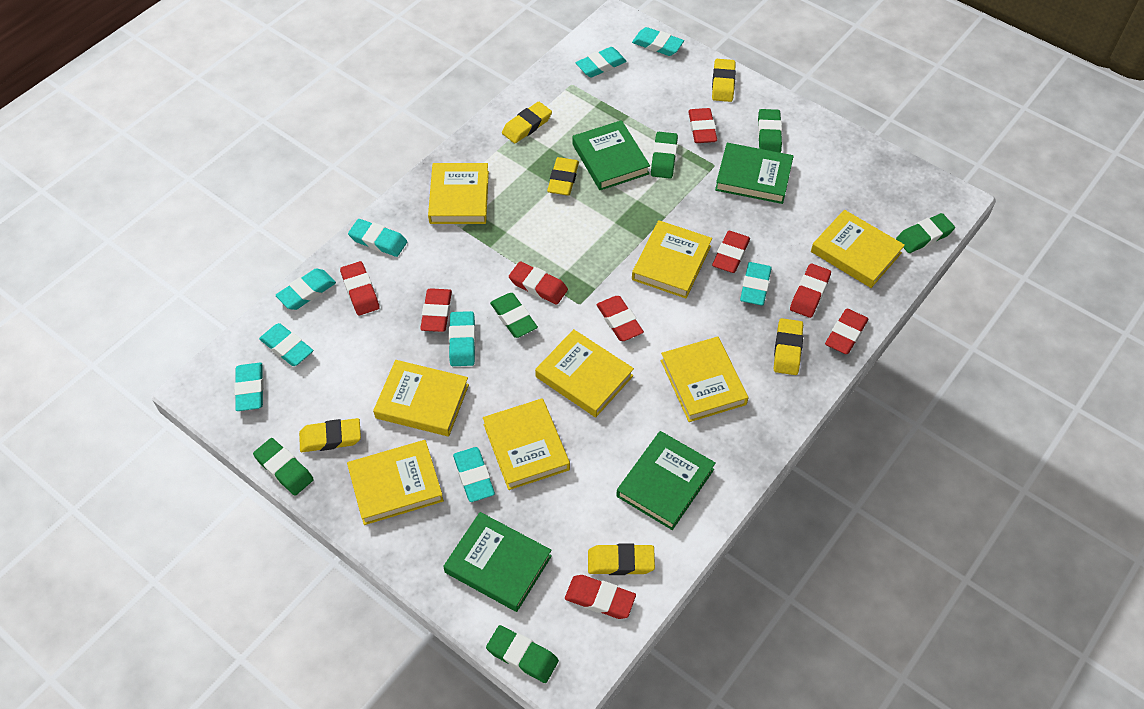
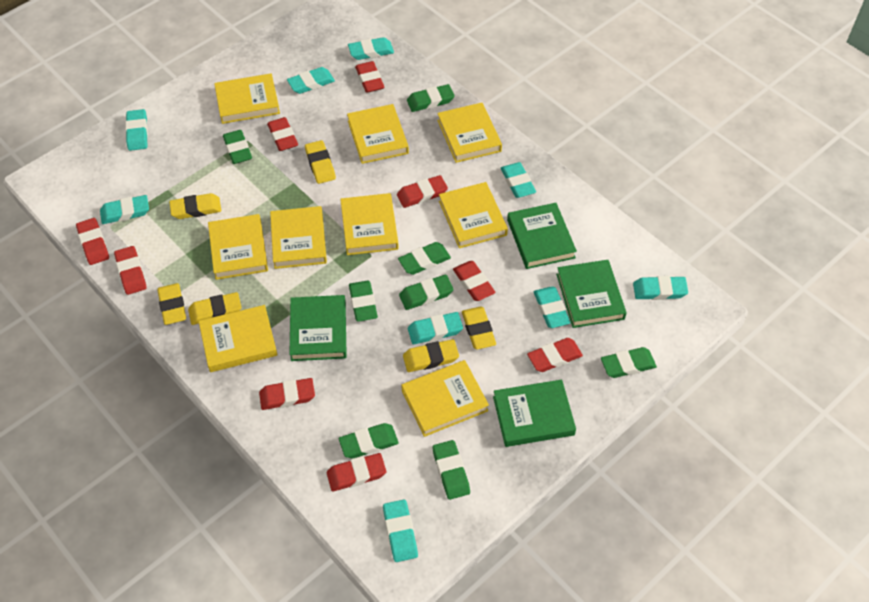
green eraser: [253,438,314,496] [486,625,559,683] [490,293,538,338] [651,132,678,178] [758,109,782,153] [896,213,955,253] = 6 -> [223,130,252,164] [339,423,399,458] [349,280,378,322] [398,242,451,275] [399,275,454,310] [407,84,455,112] [433,440,470,500] [601,347,657,378] = 8
yellow book: [347,440,444,525] [373,360,469,436] [428,163,489,224] [483,398,570,490] [535,329,634,417] [632,220,712,298] [661,336,749,422] [811,210,905,288] = 8 -> [199,305,277,372] [208,214,268,280] [214,73,280,124] [270,206,327,269] [340,193,399,255] [347,104,409,164] [401,360,489,437] [437,103,502,163] [439,182,508,248] = 9

